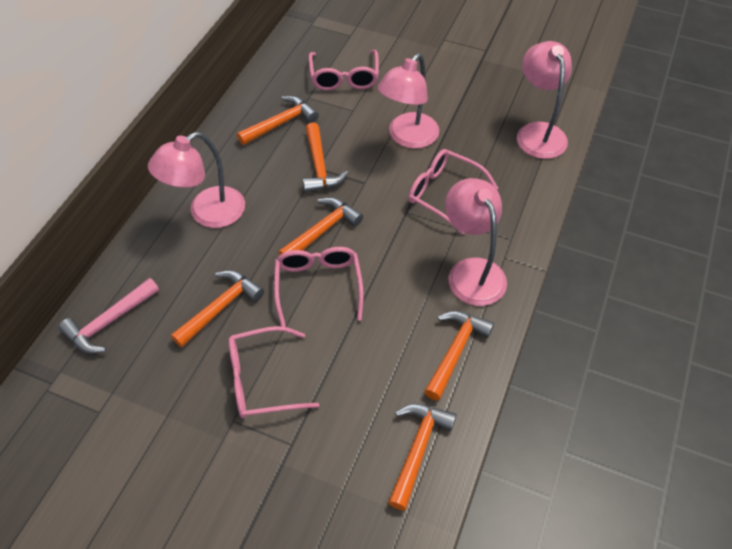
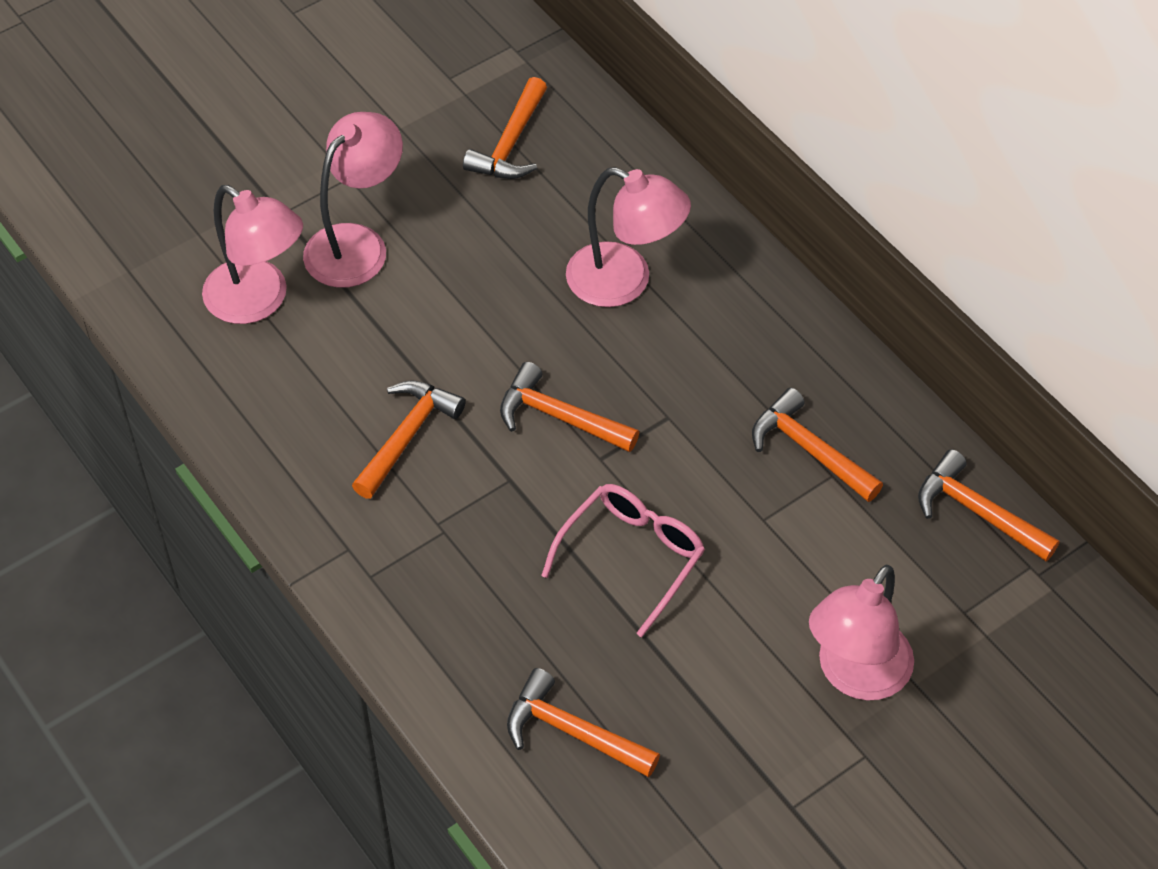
pink glasses: [229,326,319,418] [274,247,364,327] [309,50,379,91] [408,149,498,234] = 4 -> [541,484,705,637] = 1
pink hammer: [59,278,159,353] = 1 -> none = 0

